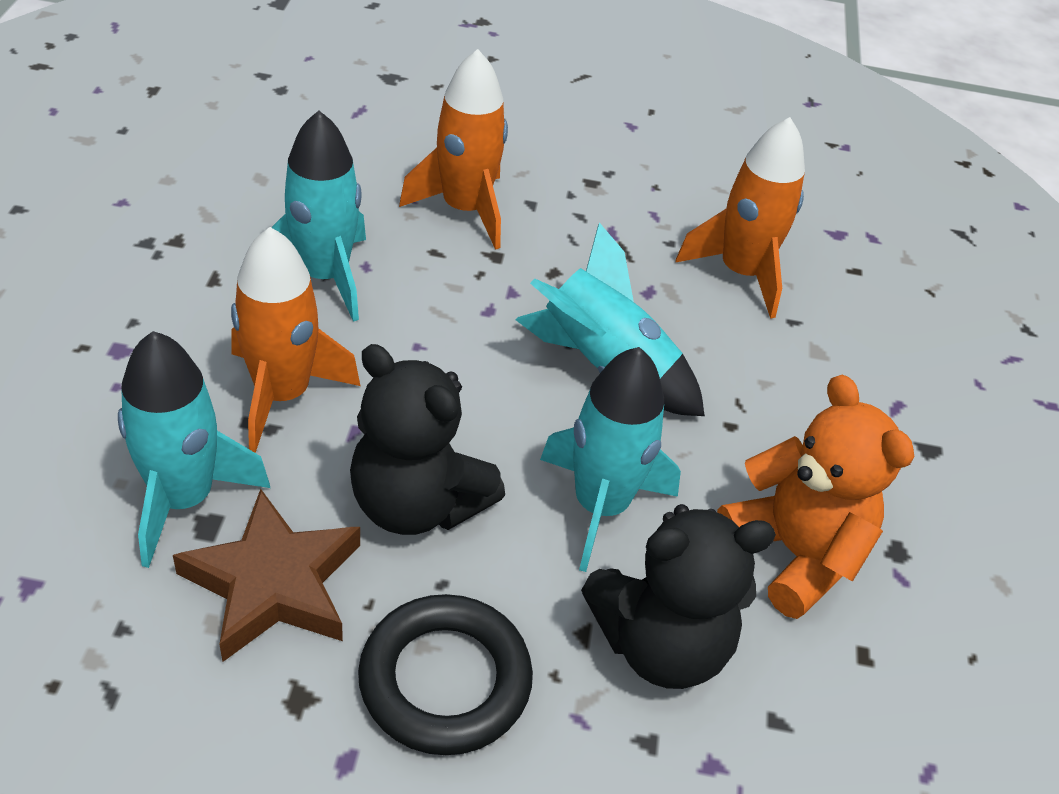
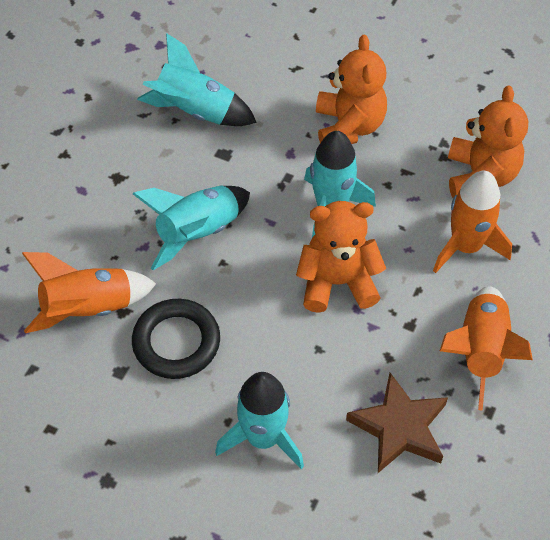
black teddy bear: [350,344,505,535] [581,504,776,689] = 2 -> none = 0
orange teddy bear: [717,375,914,619] = 1 -> [296,201,386,313] [316,35,387,144] [448,86,528,198] = 3

